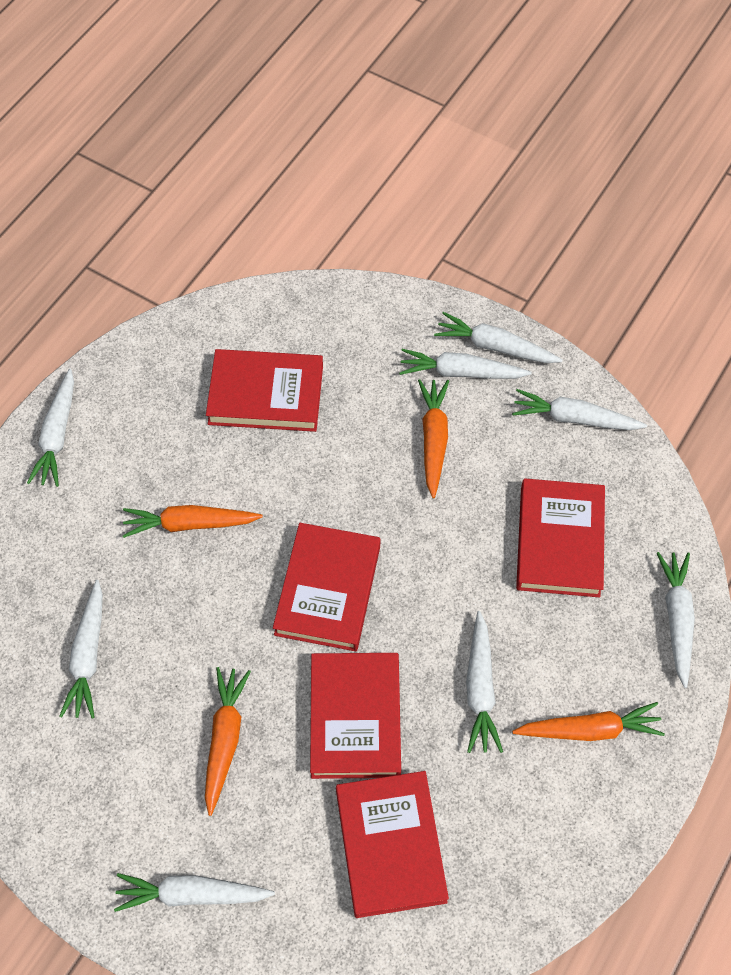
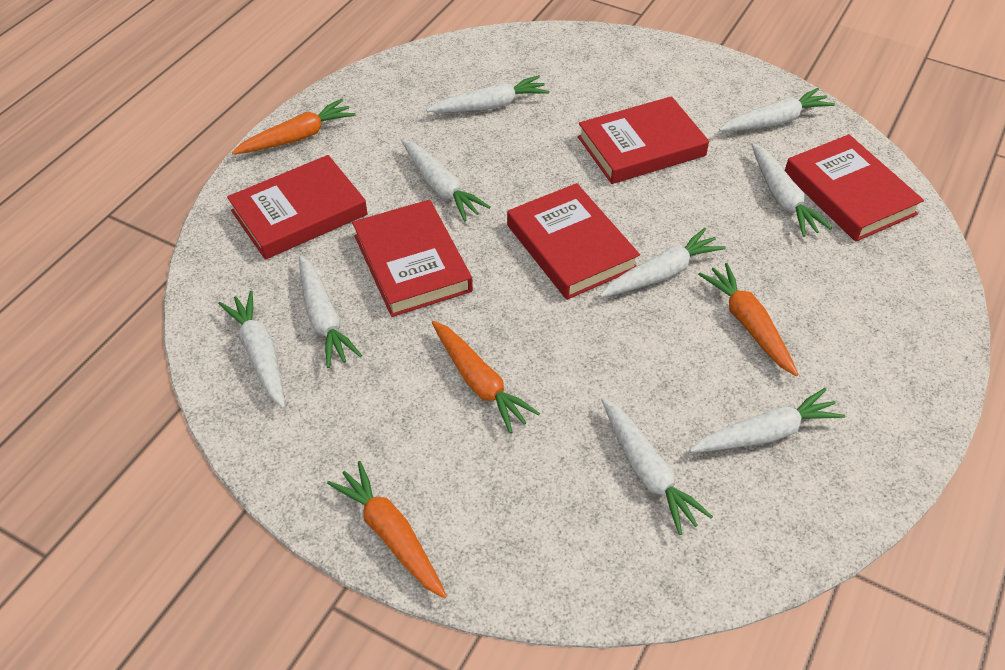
white carrot: [27,369,74,487] [59,580,103,719] [114,873,275,912] [399,349,531,379] [434,312,563,363] [466,611,503,753] [512,389,647,430] [657,552,695,688] = 8 -> [218,291,285,408] [299,256,362,368] [401,139,490,221] [426,75,549,112] [600,228,726,297] [601,398,713,535] [689,388,845,452] [719,88,835,131] [751,143,832,237] = 9

